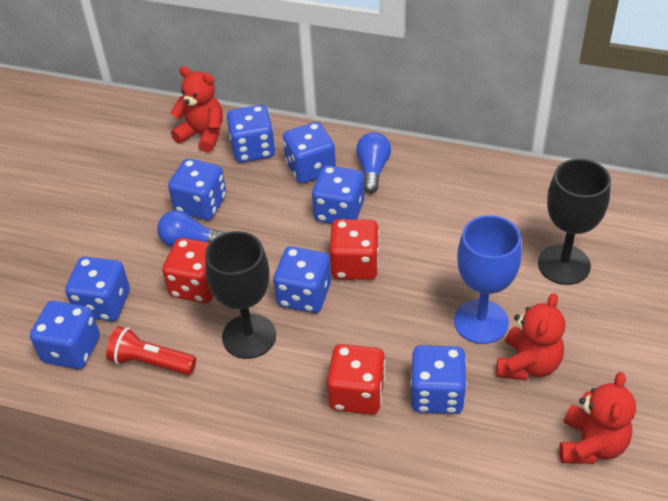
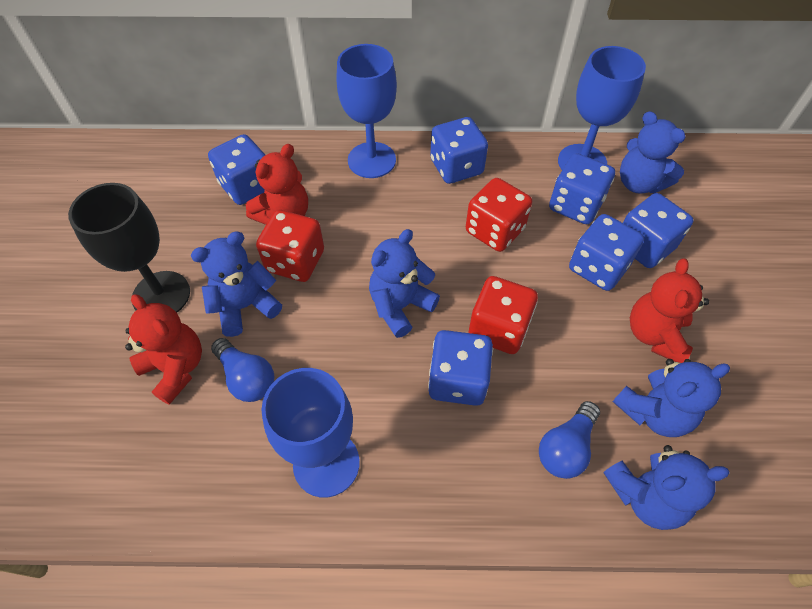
black goblet: [205,231,276,359] [538,159,611,285] = 2 -> [68,183,190,312] = 1
blue dice: [30,301,100,369] [65,257,130,321] [168,158,226,220] [227,105,275,163] [273,246,331,313] [283,122,336,184] [312,165,364,224] [411,345,467,414] = 8 -> [208,134,265,205] [428,330,493,406] [430,117,488,184] [549,153,615,224] [569,214,644,291] [623,193,694,268] = 6
blue goblet: [454,215,522,344] = 1 -> [261,368,360,498] [336,44,397,178] [558,46,646,170] = 3
blue teddy bear: none = 0 -> [191,231,282,337] [369,229,440,338] [603,445,730,530] [613,359,730,437] [620,111,686,194] = 5
red flashlight: [106,326,196,375] = 1 -> none = 0

